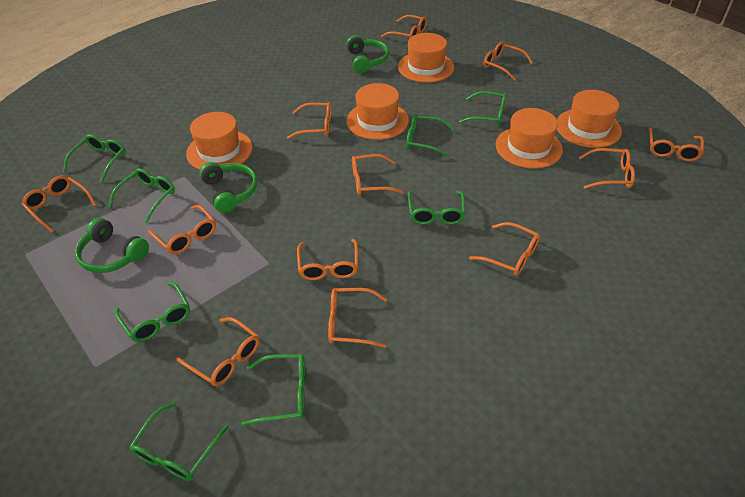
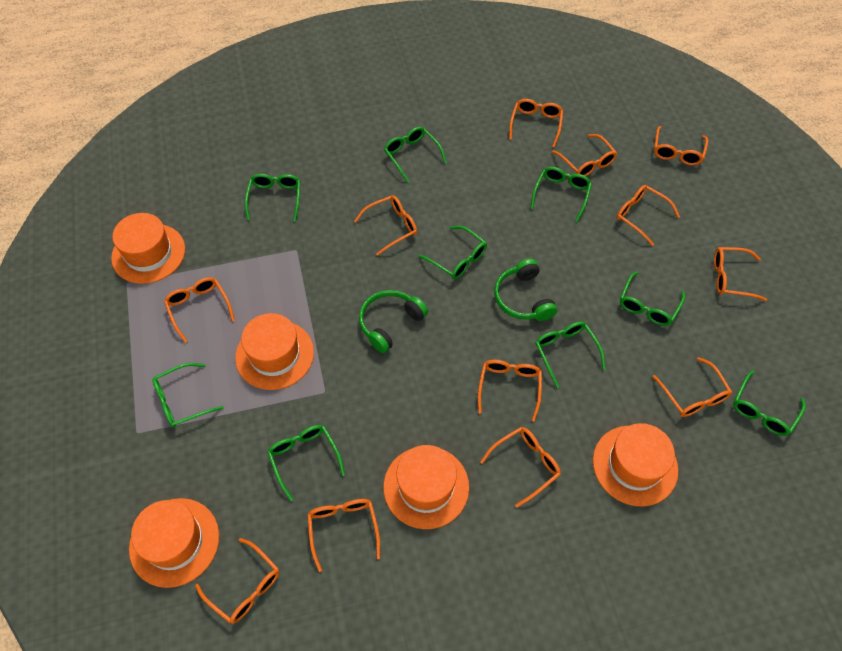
green glasses: [63,134,126,182] [108,168,175,223] [115,282,190,342] [129,402,229,481] [241,354,306,426] [406,114,454,157] [408,191,465,225] [459,91,507,126] = 8 -> [152,363,224,428] [245,174,301,221] [267,425,345,501] [384,127,447,183] [419,226,487,279] [531,167,592,222] [535,322,606,388] [620,271,685,326] [733,370,806,436] = 9
green headphones: [75,218,149,273] [199,162,257,213] [346,35,389,73] = 3 -> [359,290,428,353] [494,259,557,321] = 2

